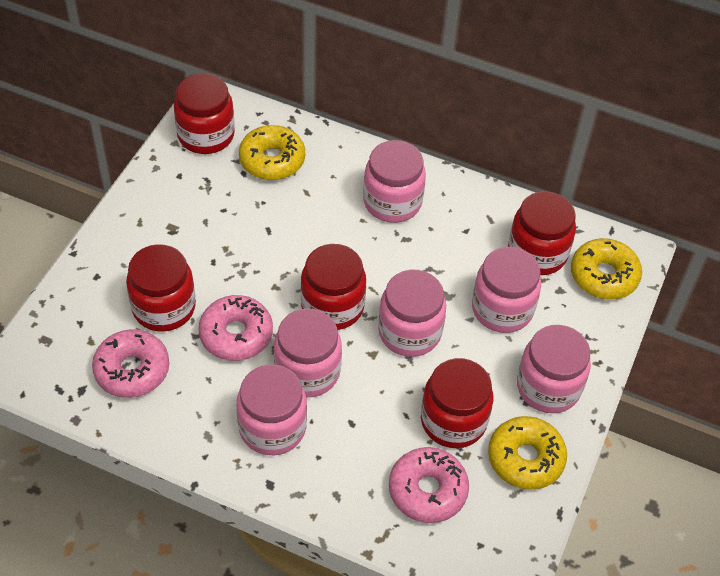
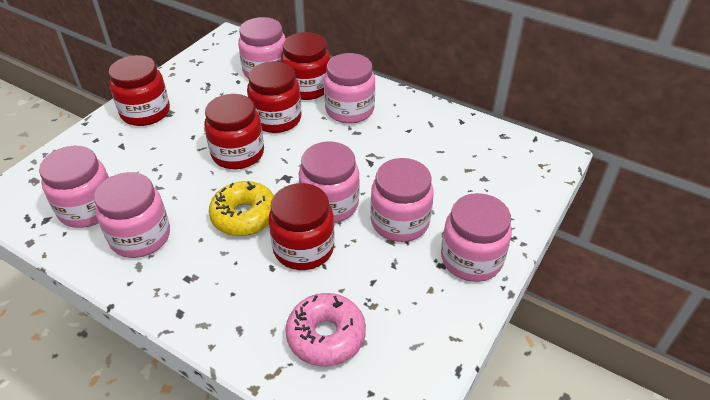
pink donut: [92,329,169,398] [198,295,273,361] [389,447,469,523] = 3 -> [285,293,366,366] = 1
pink jar: [236,365,307,455] [274,308,342,397] [363,140,426,223] [378,270,446,357] [472,247,541,333] [517,325,591,413] = 6 -> [39,146,109,228] [94,172,170,258] [238,17,286,79] [299,141,360,223] [324,53,375,124] [370,158,434,242] [441,193,512,282] = 7
yellow donut: [239,125,305,180] [488,416,567,490] [571,238,642,299] = 3 -> [209,181,274,236] = 1

